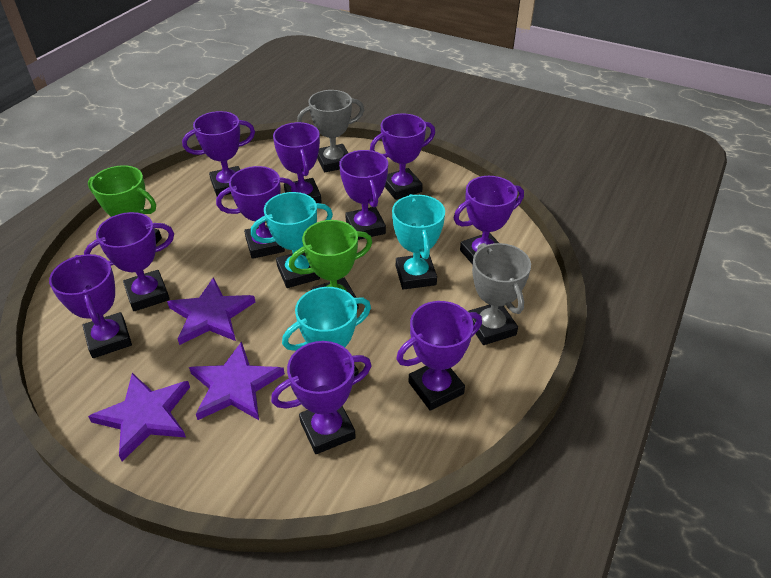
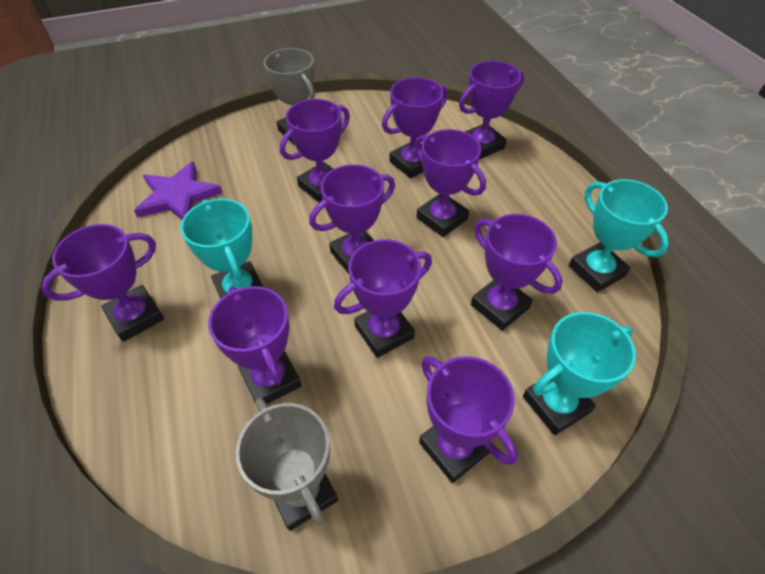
green trophy: [88,165,162,244] [289,220,373,309] = 2 -> none = 0
purple star: [88,373,190,461] [167,277,255,345] [189,341,285,420] = 3 -> [134,161,222,220] = 1

